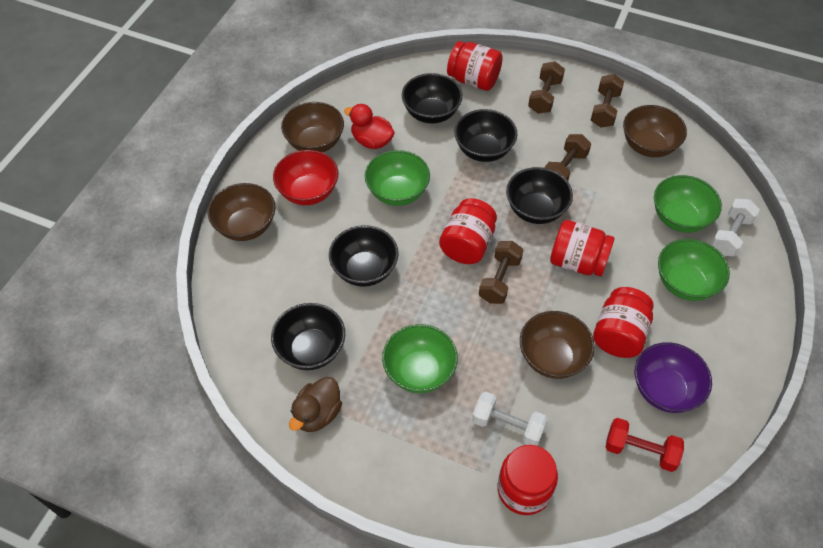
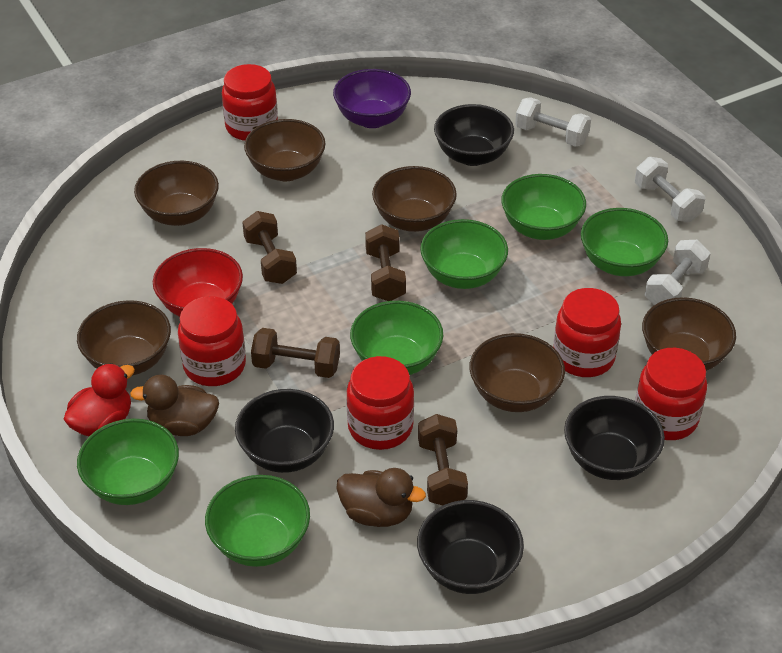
black bowl: [271,303,345,370] [329,225,399,287] [402,73,463,123] [454,109,517,162] [506,167,573,224] = 5 -> [235,389,334,473] [417,500,524,594] [434,104,514,166] [564,396,665,480] = 4
brown bowl: [208,183,275,241] [281,102,344,152] [520,311,595,379] [623,105,687,157] = 4 -> [77,300,171,376] [134,161,219,226] [244,119,325,181] [372,166,457,232] [469,333,565,412] [642,297,736,371] = 6
brown duck: [289,377,342,432] = 1 -> [130,375,219,436] [336,468,426,527] = 2
green bowl: [365,150,430,206] [382,324,458,393] [654,175,722,233] [658,239,730,301] = 4 -> [77,419,179,505] [205,475,310,567] [350,301,443,375] [420,219,508,289] [501,174,586,240] [581,208,668,276] = 6
red dumbbell: [605,418,684,472] = 1 -> none = 0
white dumbbell: [472,392,547,446] [711,199,760,257] = 2 -> [515,97,591,147] [635,157,705,222] [645,240,711,305] = 3

